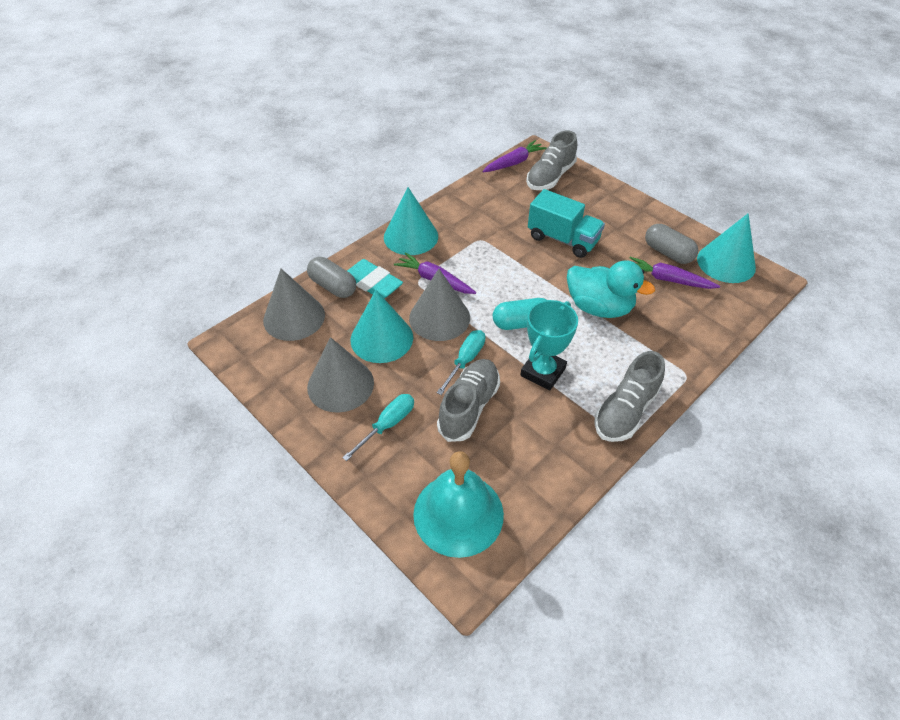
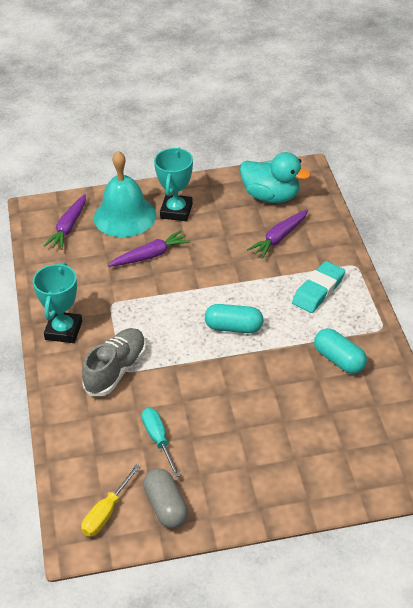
grey capsule: [307,257,356,298] [645,224,698,264] = 2 -> [143,469,188,529] = 1
grey cone: [263,269,325,341] [307,337,374,413] [409,269,470,341] = 3 -> none = 0
grey shoe: [437,359,500,442] [526,131,577,190] [594,351,665,442] = 3 -> [82,328,146,396] = 1
turquoise capsule: [493,298,547,330] = 1 -> [205,304,263,333] [314,328,367,374] = 2
turquoise cone: [350,290,413,363] [384,187,438,255] [697,213,756,283] = 3 -> none = 0
turquoise screwdriver: [342,394,414,461] [437,330,485,395] = 2 -> [142,408,181,478] = 1
turquoise trophy: [520,300,578,390] = 1 -> [33,263,82,343] [154,148,193,221] = 2
turquoise truck: [528,189,605,258] = 1 -> none = 0
yellow screwdriver: none = 0 -> [81,465,140,537] = 1

